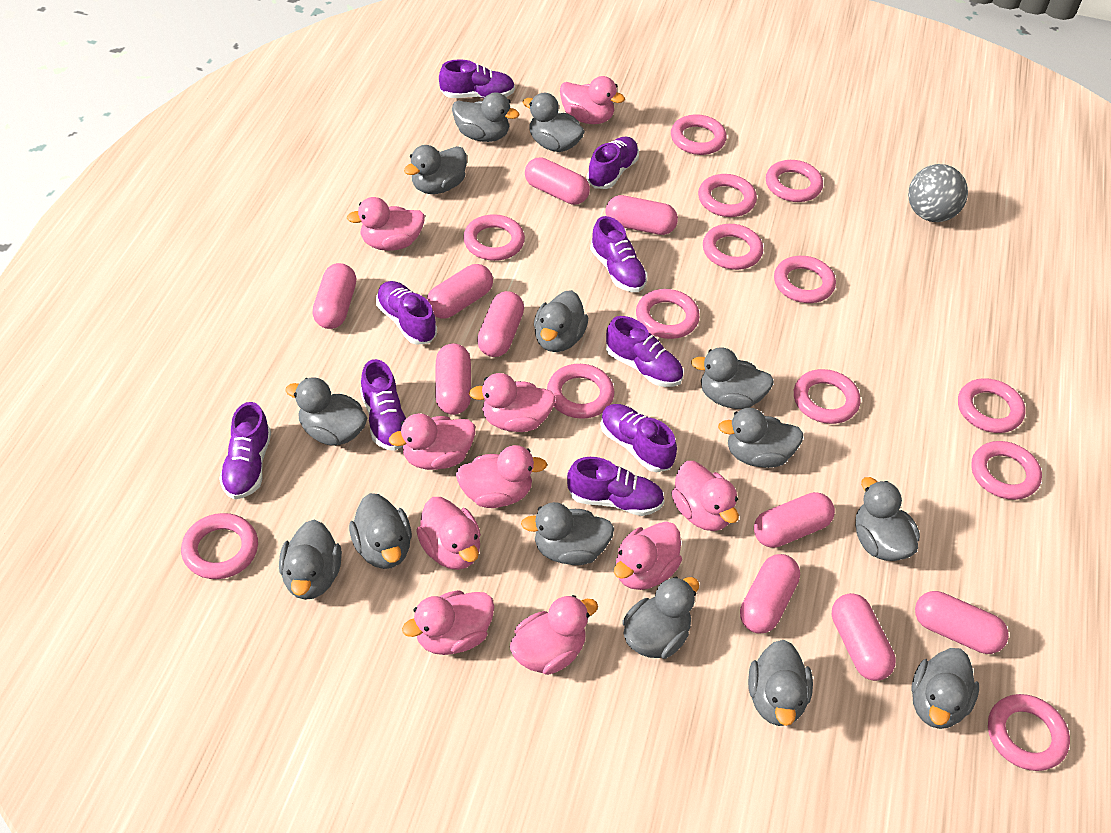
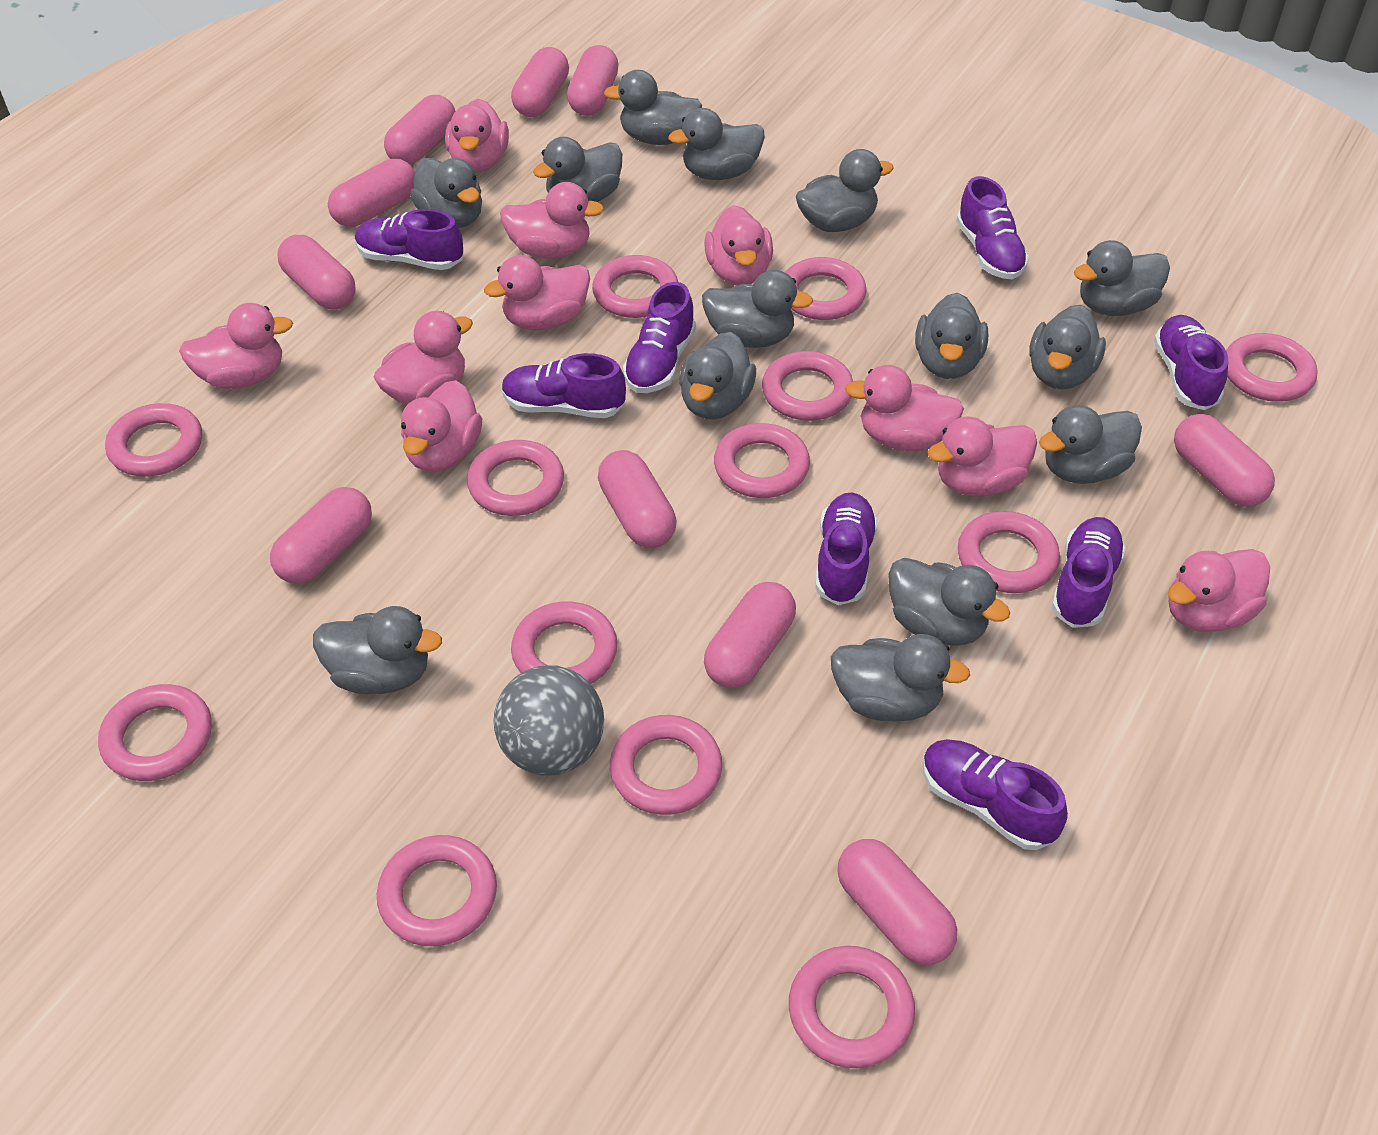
purple shoe: [219,402,271,499] [360,359,406,451] [376,281,437,345] [439,59,515,98] [567,457,665,516] [587,137,639,189] [590,216,647,292] [601,404,677,472] [606,316,683,387] = 9 -> [355,209,463,270] [502,353,626,418] [623,282,696,393] [815,493,878,606] [923,739,1068,850] [956,176,1029,279] [1052,517,1126,628] [1154,315,1228,410] = 8

